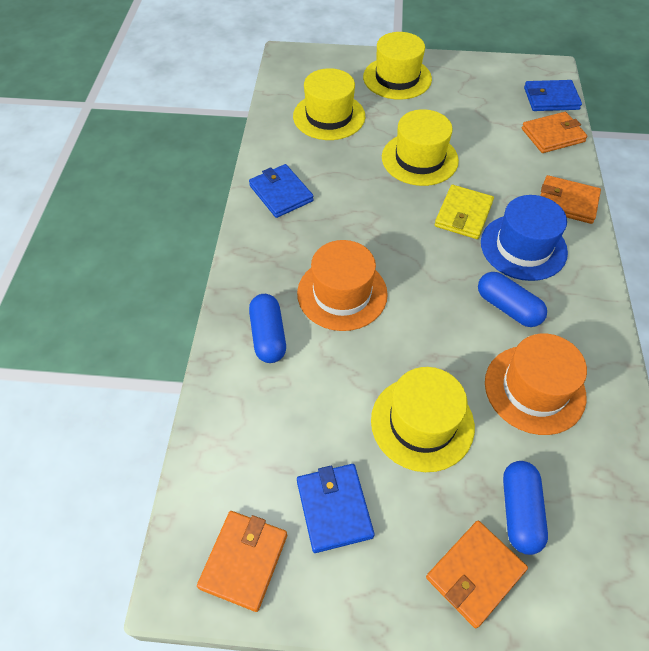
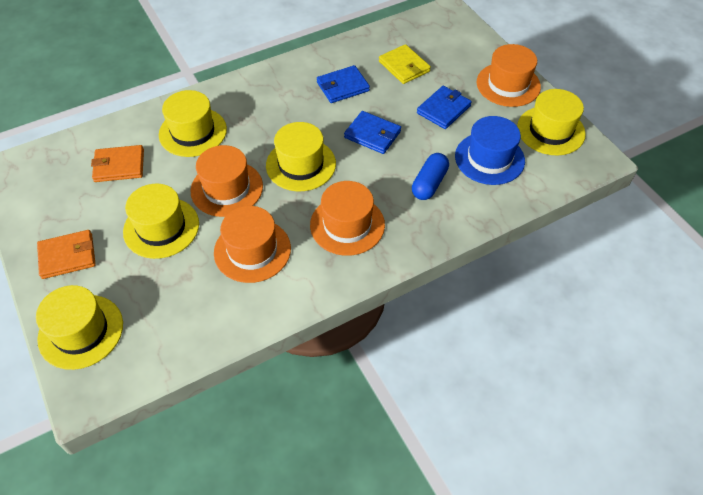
blue capsule: [249,294,286,363] [478,272,547,327] [503,461,548,555] = 3 -> [412,153,449,200] = 1
orange hat: [297,240,388,331] [485,333,587,435] = 2 -> [190,145,263,217] [214,206,291,283] [310,181,385,256] [476,44,541,107] = 4
orange wallet: [197,511,287,612] [426,521,528,628] [522,112,588,153] [540,175,601,224] = 4 -> [37,230,96,279] [91,145,144,182] = 2
yellow hat: [293,68,365,140] [363,32,432,100] [371,367,475,472] [382,109,459,186] = 4 -> [36,285,123,370] [123,184,199,259] [159,90,227,157] [266,122,336,191] [517,89,586,156] = 5

